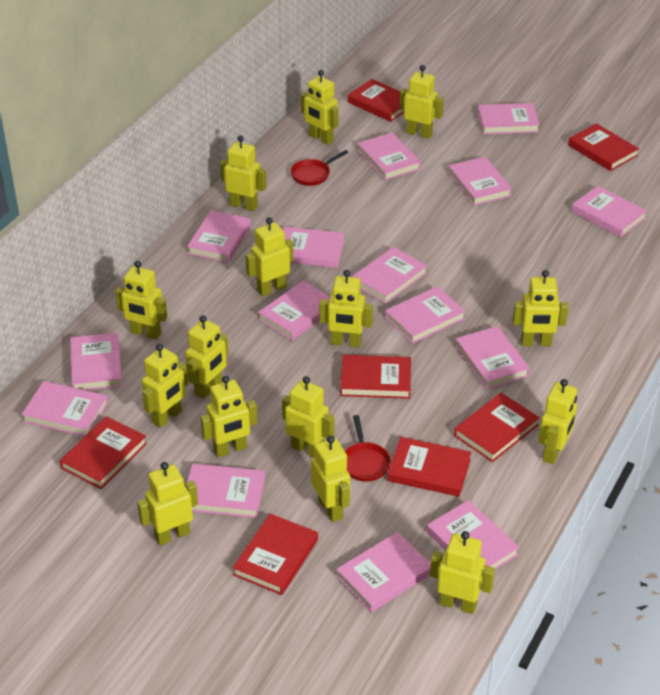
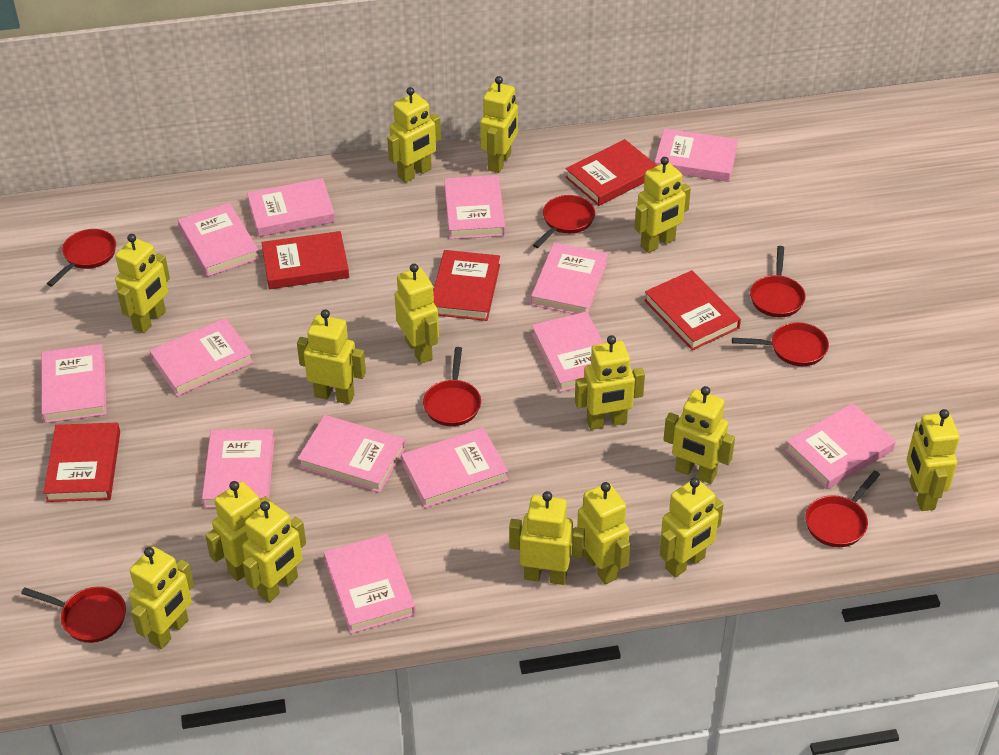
pink book: [22,381,108,436] [70,333,122,390] [187,210,251,263] [187,463,265,518] [258,281,330,341] [283,227,345,268] [336,532,431,612] [352,247,427,304] [357,132,421,180] [385,286,466,344] [427,500,519,570] [448,157,512,206] [455,326,530,389] [478,103,540,134] [572,186,647,237] = 15 -> [41,344,107,423] [150,318,254,396] [178,203,260,277] [202,429,275,508] [247,178,335,237] [297,415,405,493] [324,534,416,634] [401,427,508,508] [444,175,505,239] [531,242,608,314] [532,312,603,392] [655,128,738,182] [785,403,896,489] = 13
red book: [60,416,147,489] [233,514,318,595] [340,355,411,399] [348,79,404,122] [387,437,471,497] [454,393,540,462] [568,123,639,171] = 7 -> [44,423,120,502] [262,231,349,289] [433,250,500,321] [565,139,658,206] [644,270,741,350] = 5
red pan: [291,150,349,186] [345,415,391,482] = 2 -> [21,587,126,643] [47,229,116,286] [423,347,481,426] [533,195,595,248] [732,322,829,366] [750,246,806,317] [805,470,880,547] = 7

